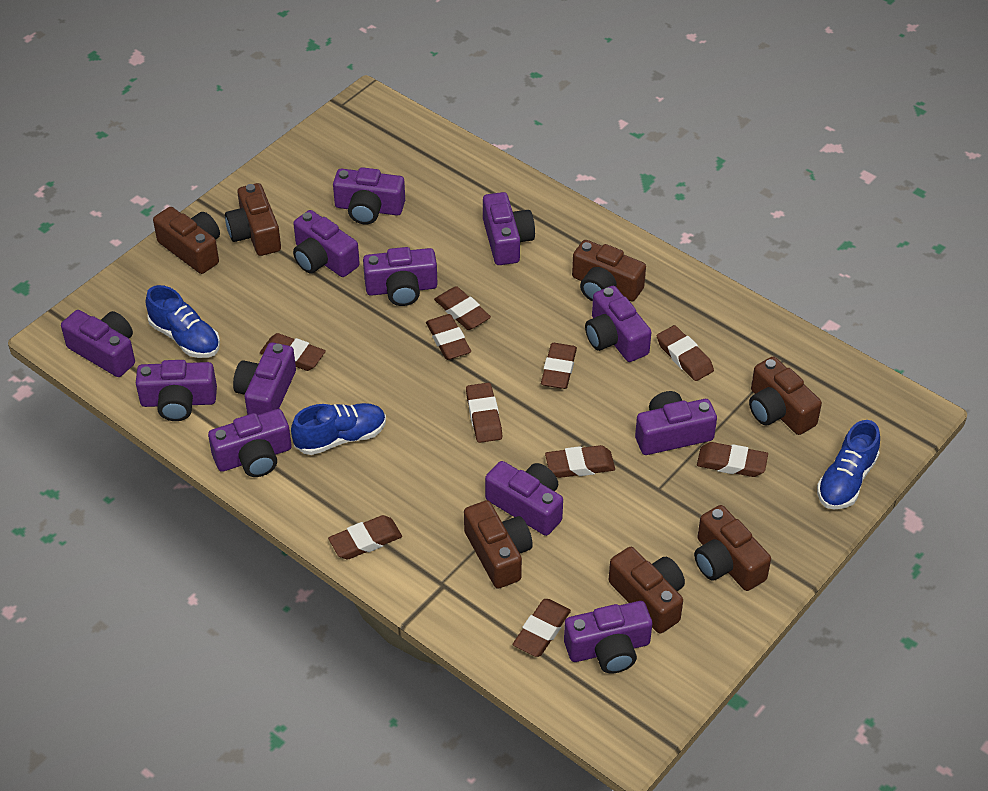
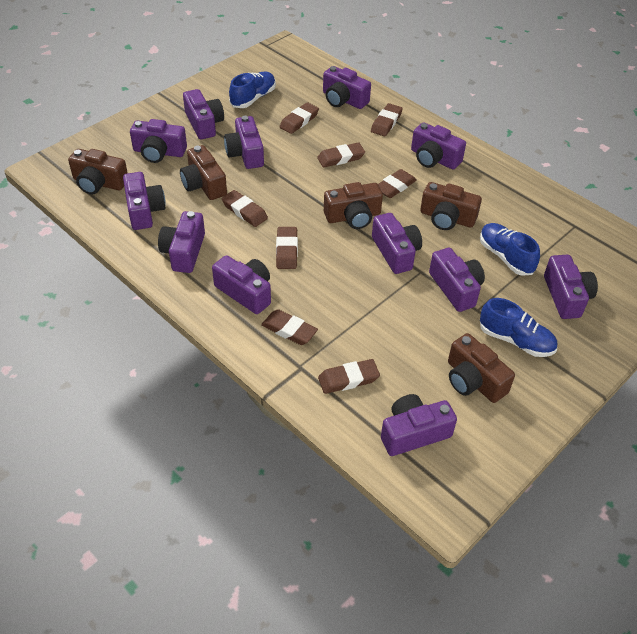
brown camera: [153,207,220,274] [225,183,281,256] [464,500,533,588] [572,240,646,301] [609,547,685,633] [694,505,771,591] [749,357,822,435] = 7 -> [68,149,128,194] [180,145,227,200] [324,182,383,229] [420,182,482,230] [448,333,515,403] = 5
brown eraser: [260,333,326,371] [328,515,402,559] [426,314,471,360] [434,286,491,330] [466,383,502,443] [513,599,571,657] [541,343,577,389] [545,445,615,478] [657,325,714,381] [697,442,768,477] = 10 -> [222,190,268,227] [261,309,318,345] [276,227,298,269] [280,102,319,134] [317,142,365,167] [318,359,380,394] [371,103,403,136] [378,169,417,198] = 8

